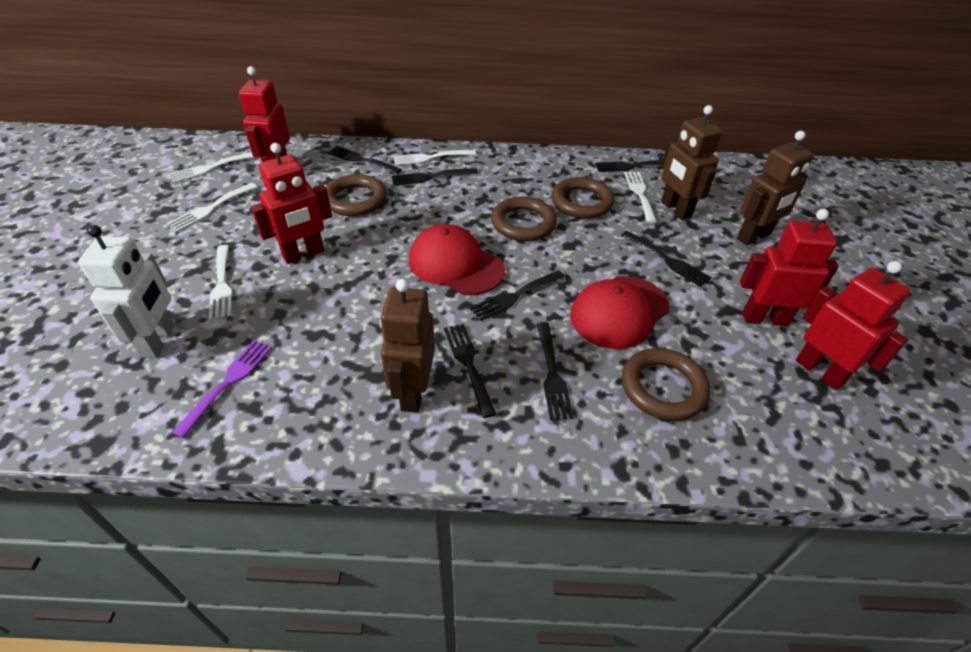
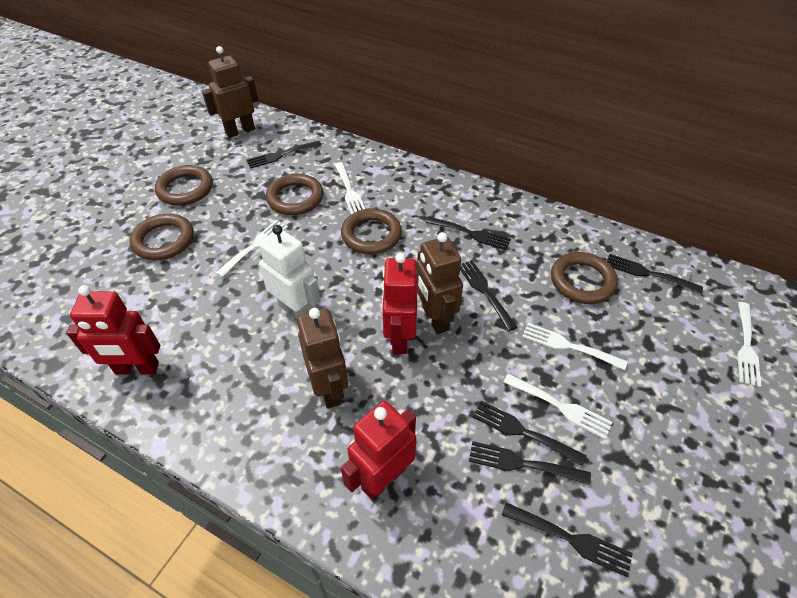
brown ring: [326,174,387,216] [491,196,557,241] [551,177,614,219] [622,348,710,421] = 4 -> [130,214,194,260] [155,165,213,206] [266,174,323,215] [341,208,402,254] [551,252,618,304] = 5
purple fork: [172,340,273,438] = 1 -> none = 0
red cap: [409,224,505,295] [570,276,669,349] = 2 -> none = 0
red robot: [239,66,290,162] [251,143,332,264] [740,209,839,326] [796,261,911,390] = 4 -> [66,285,160,375] [341,401,416,500] [382,253,417,354] = 3

